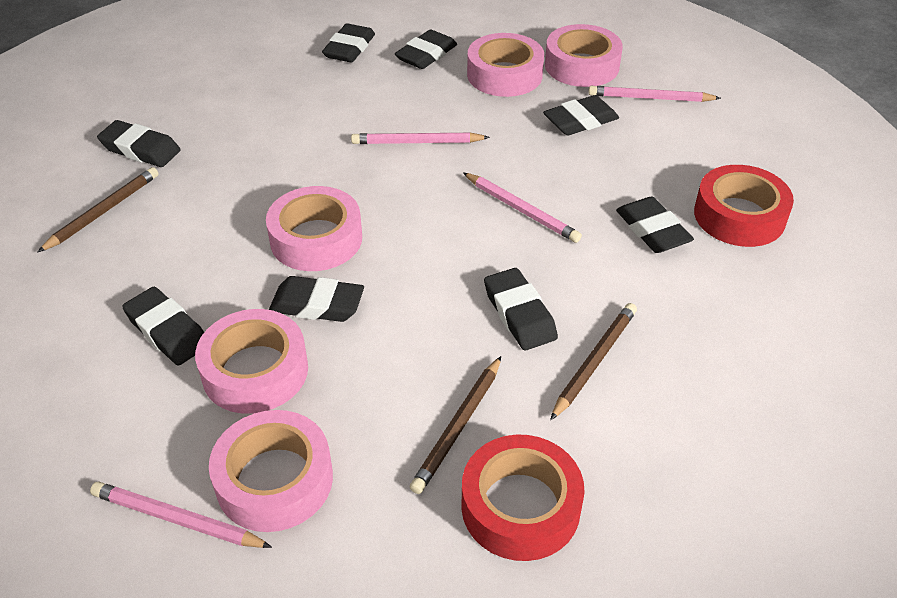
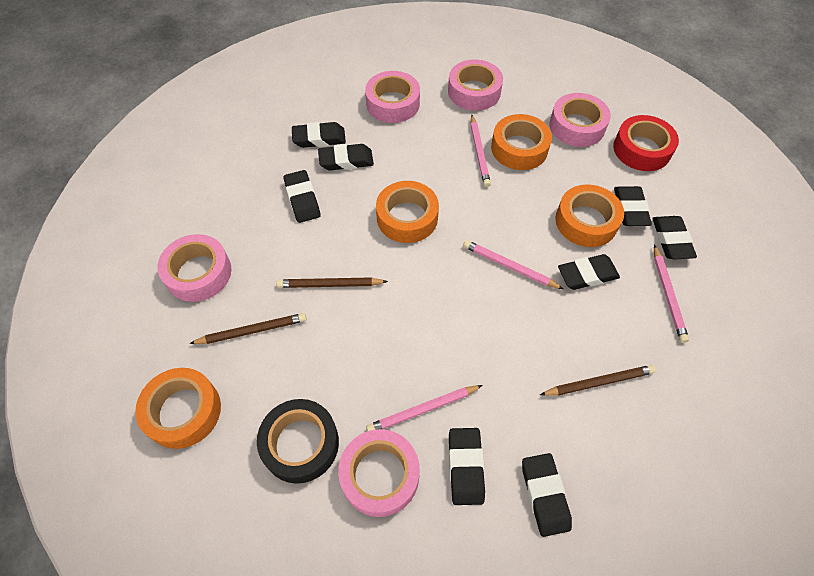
black tape: none = 0 -> [257,399,339,484] = 1
orange tape: none = 0 -> [135,368,221,449] [376,181,439,243] [491,114,552,170] [555,184,624,247] = 4
red tape: [461,434,585,561] [694,165,794,247] = 2 -> [613,115,679,171] = 1

